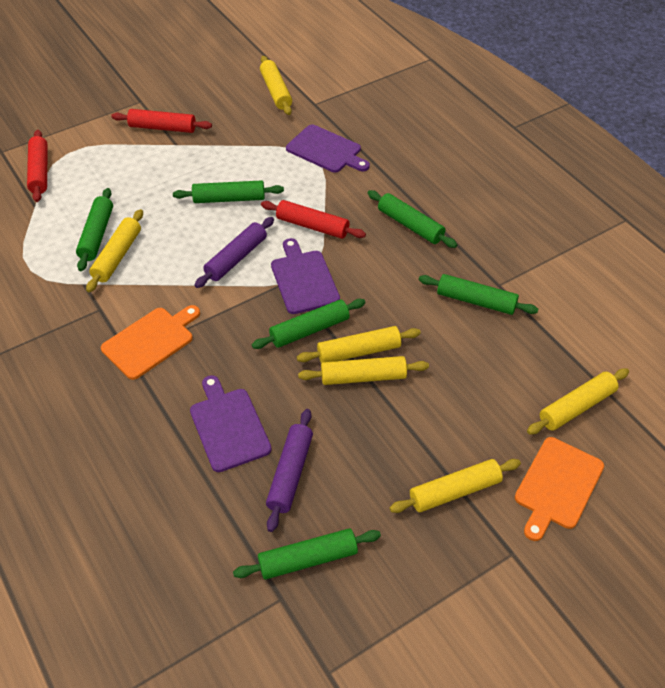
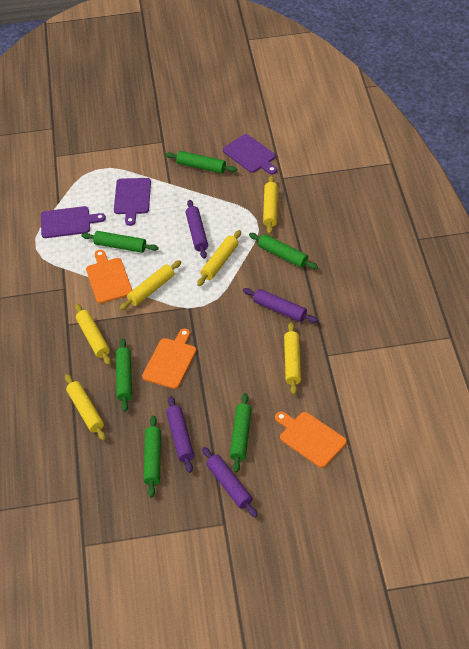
orange cutting board: [101,305,200,380] [515,437,604,541] = 2 -> [86,250,132,303] [142,328,196,389] [275,411,347,468] = 3
purple rolling pin: [195,217,274,288] [266,409,313,532] = 2 -> [166,396,194,473] [185,200,208,259] [202,447,257,517] [243,288,318,323] = 4
red rolling pin: [27,130,47,202] [111,109,212,133] [261,200,366,239] = 3 -> none = 0

